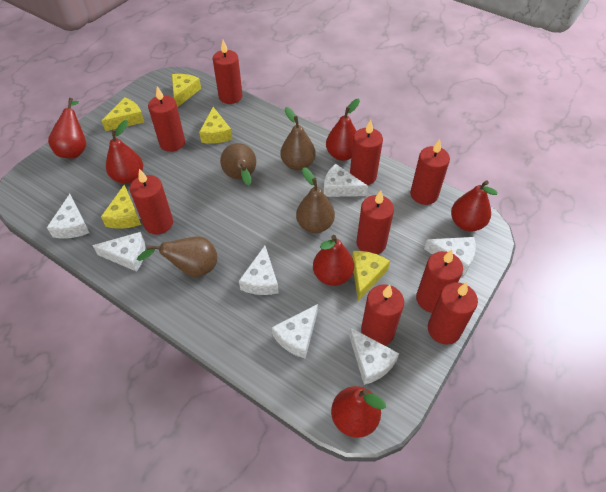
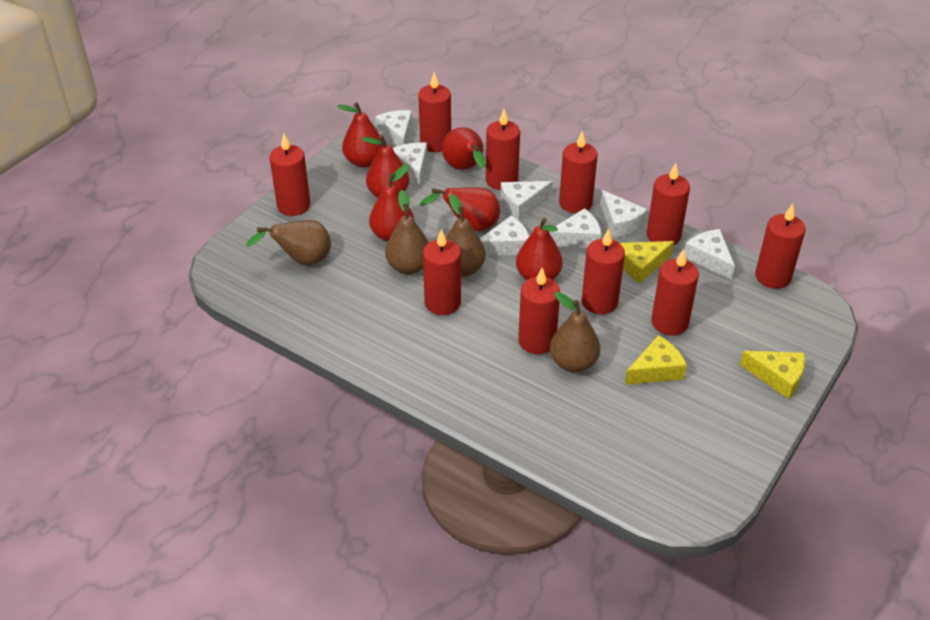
red candle: [130,169,173,235] [148,86,185,152] [213,40,243,104] [350,120,383,185] [357,190,394,255] [361,284,404,345] [410,139,450,205] [416,249,463,313] [428,282,478,345] = 9 -> [269,133,310,216] [418,72,451,152] [423,229,461,315] [486,109,520,190] [518,268,560,354] [559,131,598,213] [582,228,625,314] [647,163,690,245] [651,249,699,336] [755,204,805,289] = 10
yellow cheese: [101,98,144,131] [101,184,141,229] [172,74,201,107] [199,107,232,144] [352,251,390,301] = 5 -> [620,241,674,283] [625,335,687,384] [740,351,805,399] = 3

